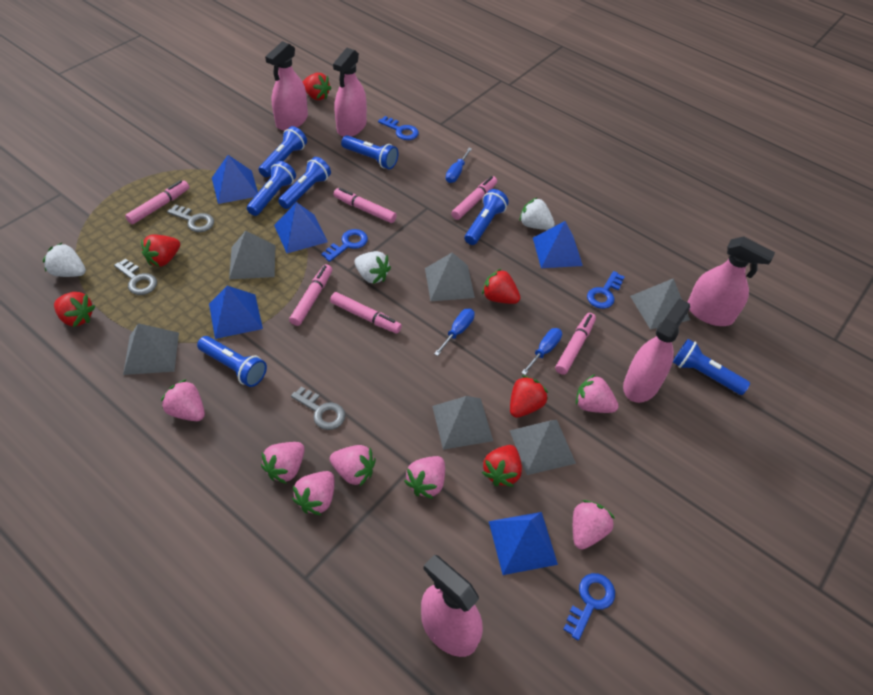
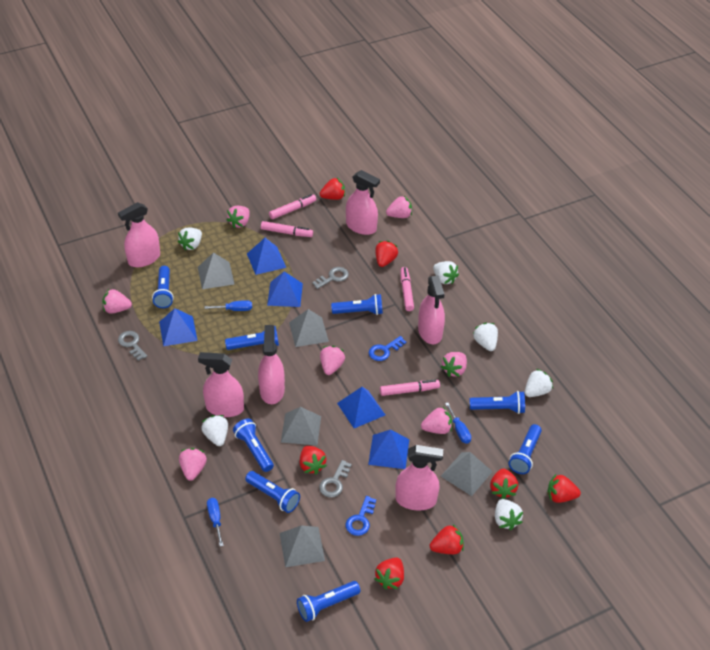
blue flashlight: [197,336,267,387] [247,161,296,216] [259,126,307,177] [278,157,331,209] [341,135,399,169] [465,189,509,245] [673,339,750,395] = 7 -> [152,266,174,308] [225,326,279,350] [233,418,274,472] [245,471,300,513] [297,581,360,622] [331,294,383,315] [470,391,525,414] [509,424,542,474] = 8
blue key: [321,229,368,262] [378,116,419,140] [563,573,615,641] [587,271,624,309] = 4 -> [346,496,376,536] [369,336,406,361] = 2
grey pyramid: [123,323,179,375] [229,231,275,279] [425,252,475,301] [432,396,493,450] [510,420,576,475] [630,278,690,330] = 6 -> [198,252,234,289] [280,525,325,567] [281,407,321,445] [289,309,329,347] [441,452,493,496] = 5
pink marker: [125,180,189,224] [289,264,332,326] [330,292,402,334] [334,188,397,223] [451,176,497,220] [555,313,596,375] = 6 -> [261,221,313,237] [269,194,316,219] [380,379,440,396] [400,267,414,311] = 4
pink spray bottle: [265,41,308,131] [333,48,367,137] [421,555,483,657] [623,299,690,403] [687,236,775,326] = 5 -> [118,202,160,267] [198,352,244,417] [258,325,285,404] [346,170,380,235] [395,445,443,510] [418,275,445,344] = 6
red strawberry: [54,292,95,327] [141,234,180,267] [303,73,331,100] [482,268,520,304] [482,445,522,487] [510,375,548,418] = 6 -> [299,446,327,475] [320,178,345,200] [375,241,398,267] [375,557,404,589] [430,524,464,554] [490,468,518,499] [547,474,581,503] = 7
white strawberry: [43,243,86,277] [354,251,391,284] [519,197,555,230] = 3 -> [178,228,202,251] [201,415,228,446] [433,261,459,284] [473,323,498,351] [495,499,523,530] [525,369,553,397] = 6

